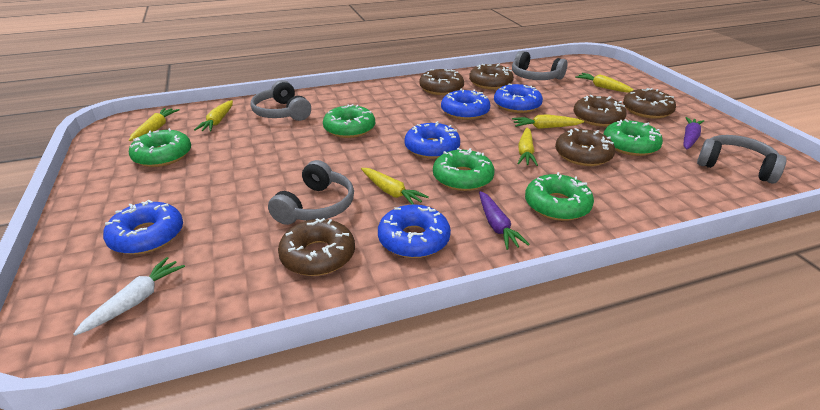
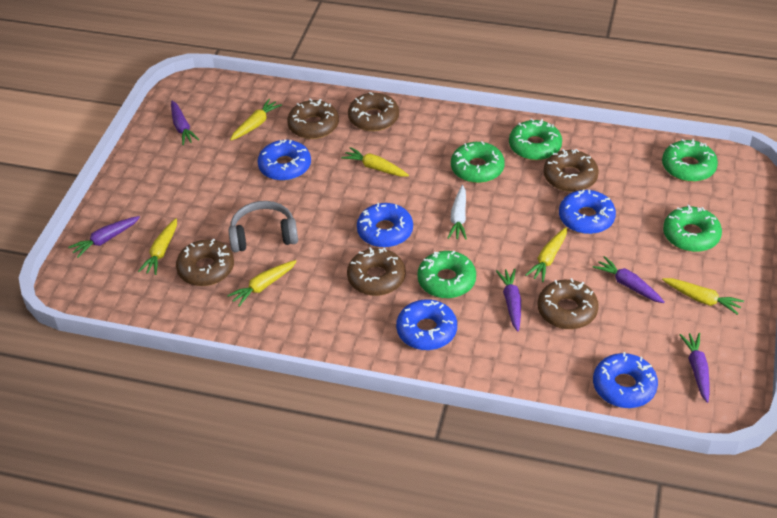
grey headphones: [250,80,311,121] [268,160,354,225] [512,51,567,80] [697,135,787,184] = 4 -> [228,201,298,252] = 1
purple carrot: [479,191,530,250] [683,117,704,150] = 2 -> [68,216,140,258] [171,101,199,145] [496,268,521,332] [593,256,665,303] [679,333,709,403] = 5

